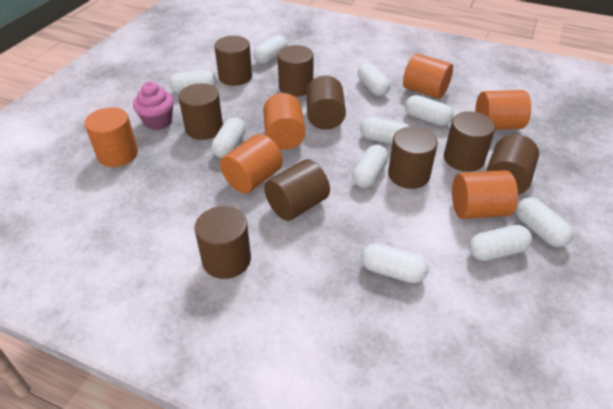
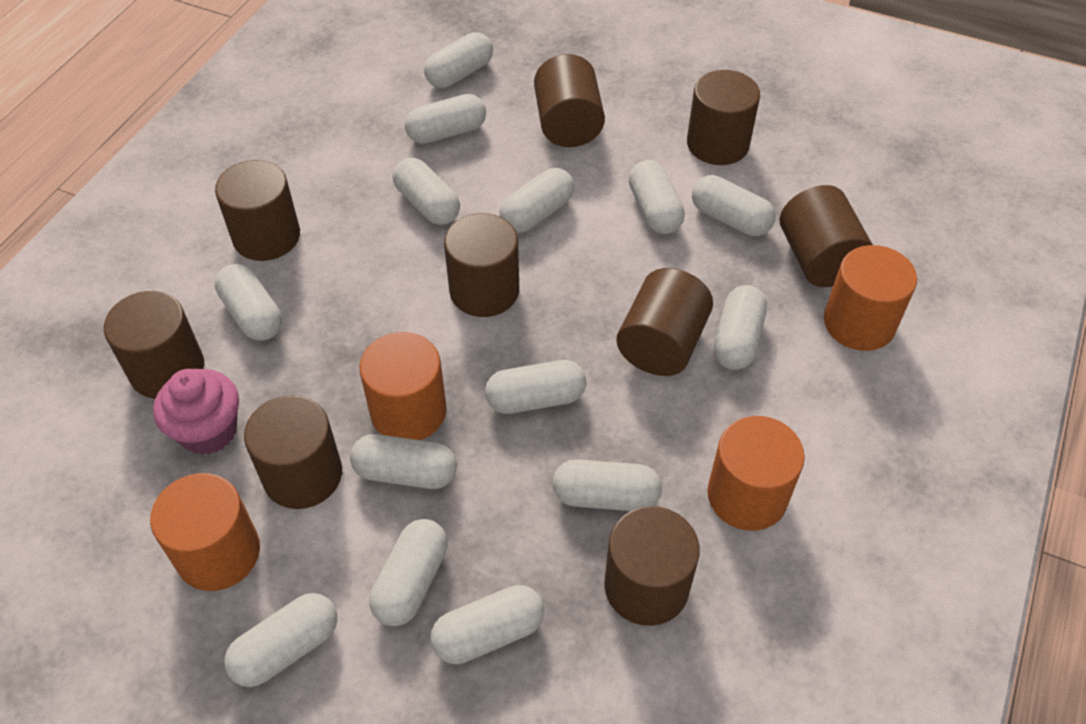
orange cylinder: [85,107,138,167] [220,134,283,194] [263,93,306,150] [403,53,453,99] [452,170,518,219] [475,90,531,130] = 6 -> [150,473,260,591] [360,332,447,440] [707,416,805,531] [824,245,917,351] = 4
white capsule: [169,70,217,94] [211,117,246,158] [253,35,287,64] [352,145,388,188] [358,63,390,96] [360,117,410,144] [361,243,428,283] [405,95,454,126] [469,225,532,261] [516,197,573,247] = 10 -> [215,264,282,341] [224,593,338,687] [350,434,457,489] [370,519,448,626] [393,158,460,225] [405,94,486,144] [424,32,493,88] [430,585,544,664] [485,360,586,414] [499,168,574,233] [553,459,662,511] [629,160,685,234] [692,175,776,236] [714,285,767,370] = 14

